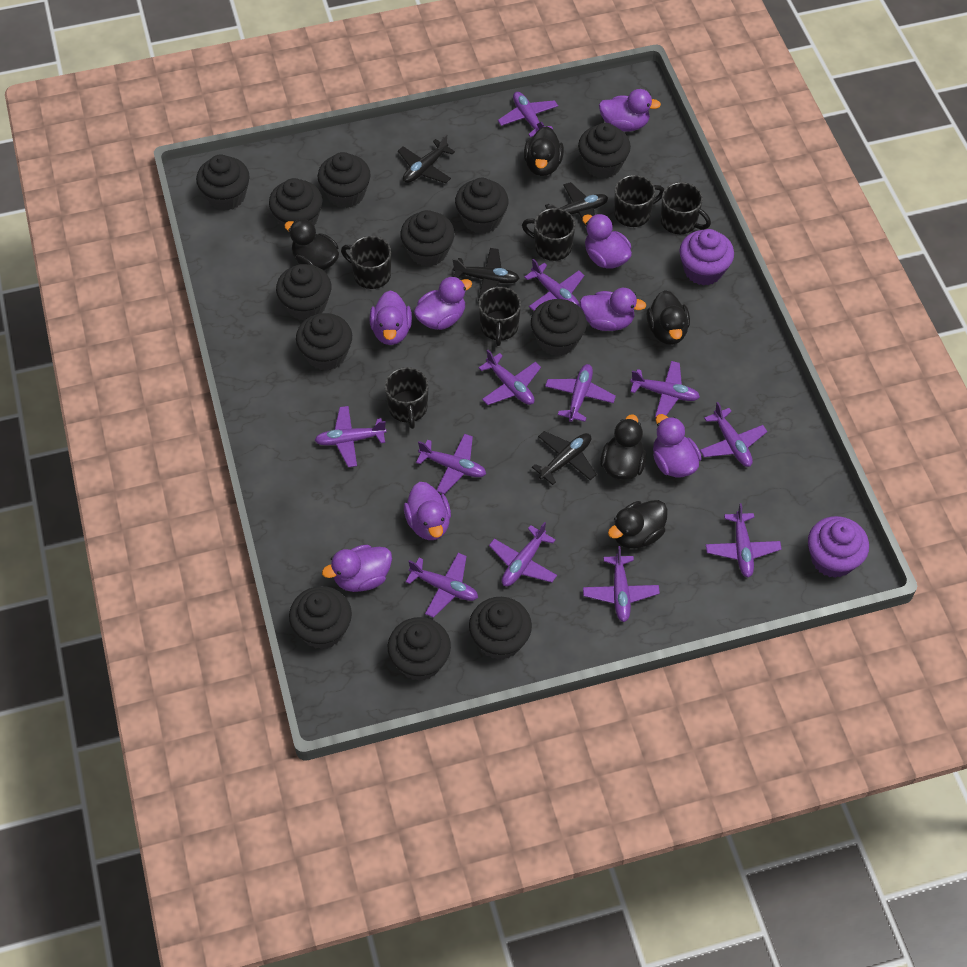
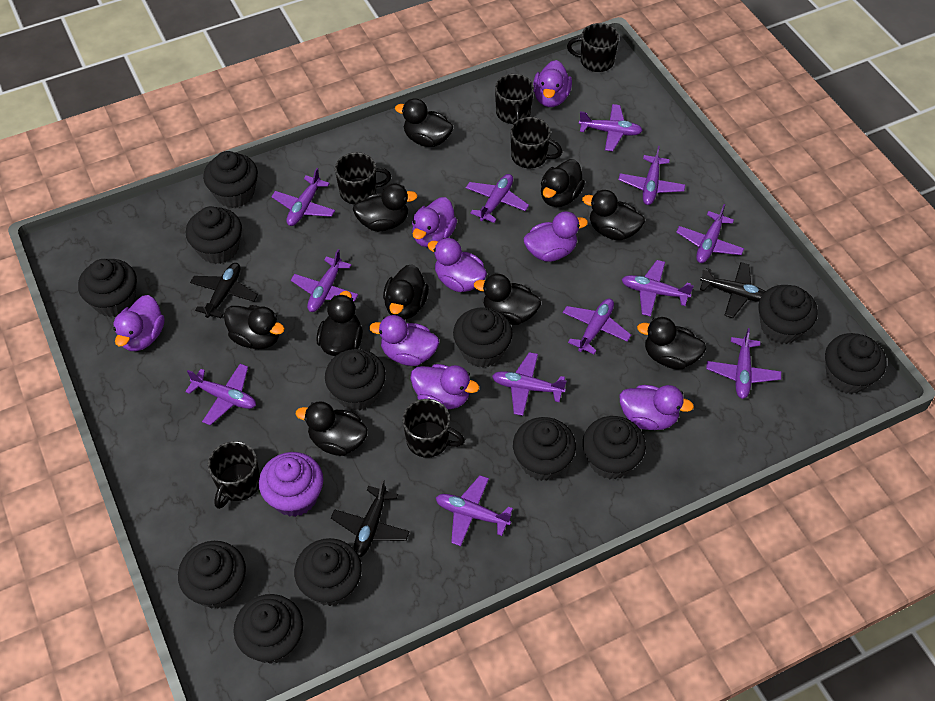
black duck: [284,219,339,271] [524,126,564,176] [600,414,646,480] [608,500,668,549] [647,290,690,345] = 5 -> [224,305,285,349] [296,401,368,456] [317,291,363,356] [353,184,418,231] [383,264,429,320] [395,98,453,147] [474,274,541,325] [541,159,585,207] [582,190,645,240] [637,317,706,369] = 10
black plane: [398,134,455,183] [453,248,520,301] [532,431,597,485] [545,182,608,226] = 4 -> [190,263,258,318] [331,479,410,557] [700,262,766,318] = 3
purple cupcake: [679,229,734,286] [808,516,869,578] = 2 -> [259,452,323,517] = 1

